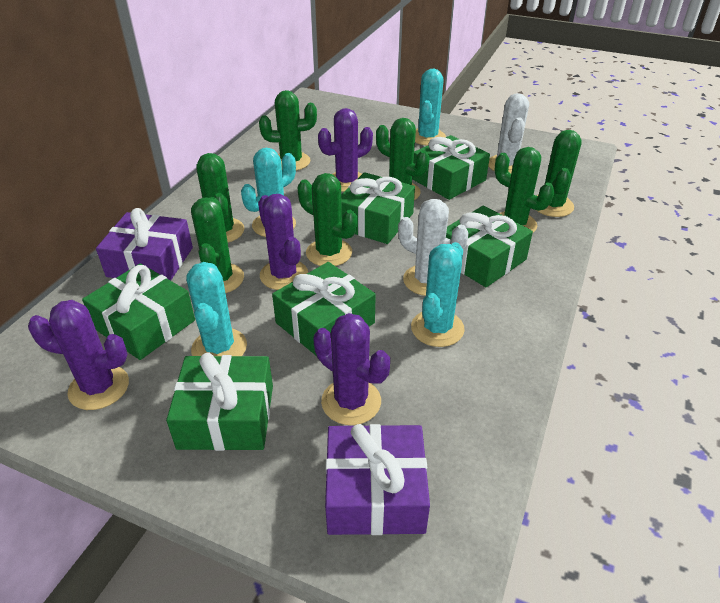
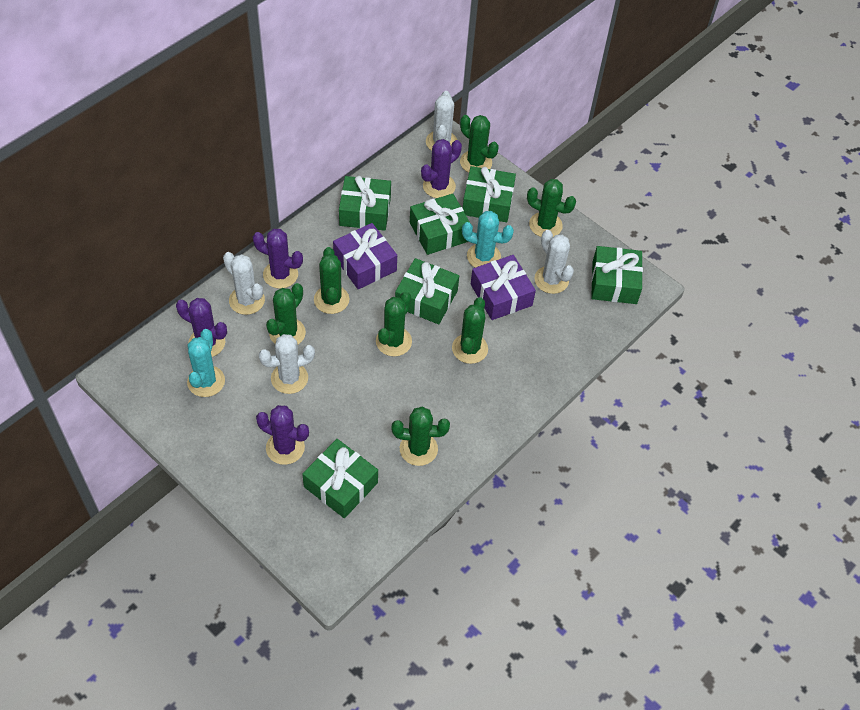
turquoise cactus: [186,262,247,356] [241,148,296,237] [411,242,465,347] [415,69,446,146] = 4 -> [187,329,225,397] [462,211,514,268] = 2
white cactus: [398,199,469,296] [488,93,529,173] = 2 -> [223,252,265,315] [259,334,315,394] [426,91,457,151] [534,230,574,294] = 4

